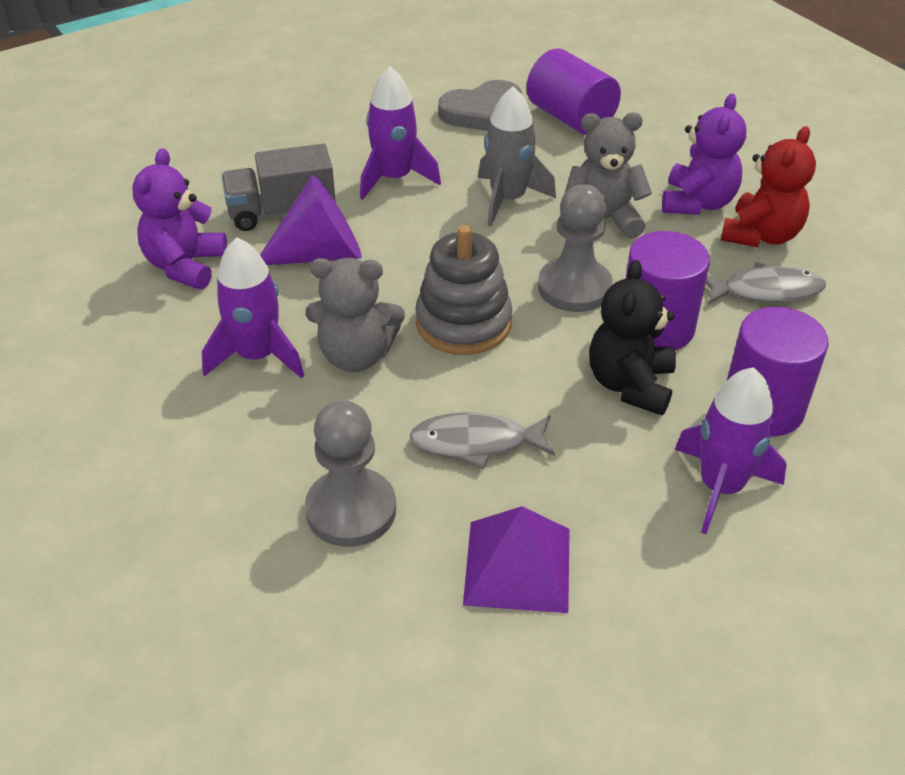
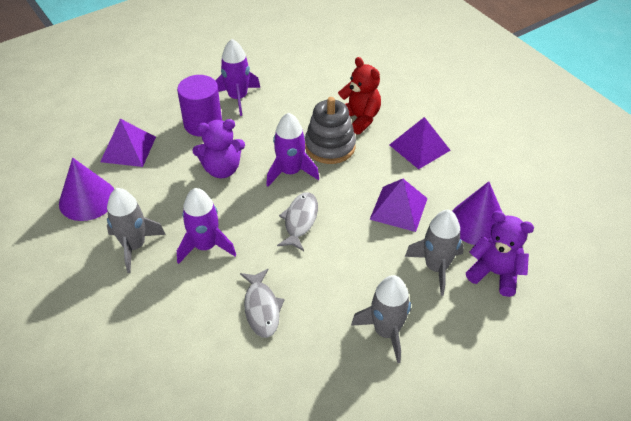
black teddy bear: [589,260,676,415] = 1 -> none = 0
grey heart: [438,80,522,131] = 1 -> none = 0
grey pawn: [305,400,396,547] [538,184,613,312] = 2 -> none = 0
grey rocket: [478,86,556,227] = 1 -> [107,188,166,273] [351,275,411,364] [405,210,464,296] = 3
grey teddy bear: [305,258,405,372] [565,113,652,239] = 2 -> none = 0
grey truck: [221,144,336,231] = 1 -> none = 0
purple cone: [260,175,362,265] = 1 -> [59,158,114,221] [452,181,502,245] = 2
purple cylinder: [526,49,621,135] [626,231,710,350] [727,307,829,436] = 3 -> [177,75,222,137] = 1
purple pyramid: [463,506,570,613] = 1 -> [100,119,156,167] [370,179,428,232] [389,117,451,169] = 3

